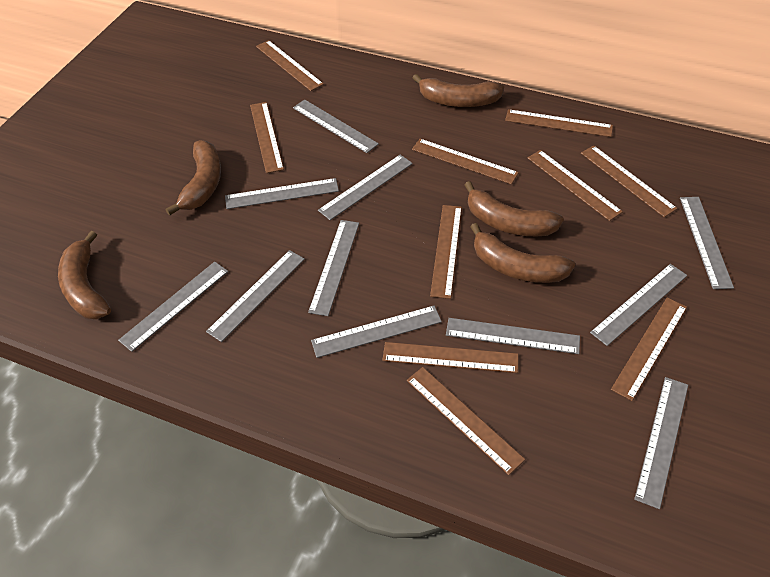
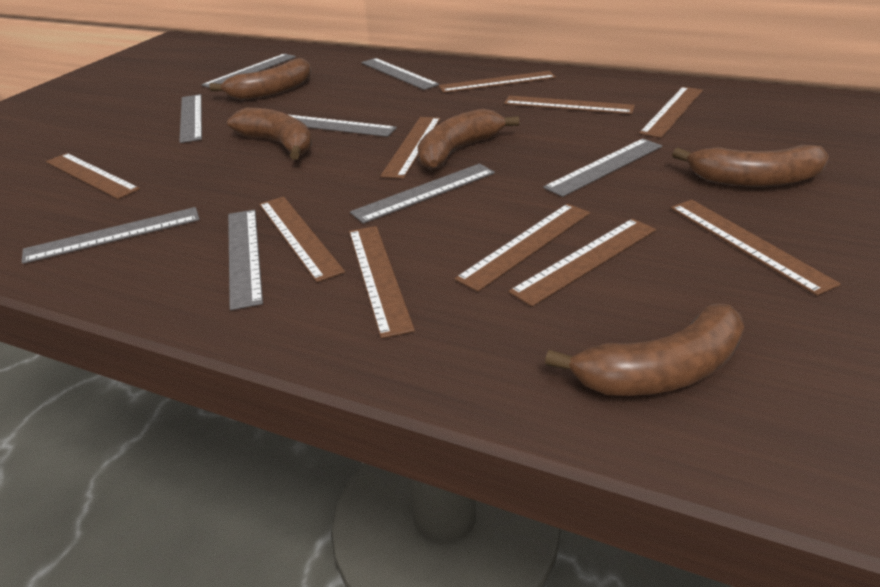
grey ruler: [118,262,228,352] [206,250,305,342] [225,178,339,209] [293,100,379,153] [308,220,359,316] [311,306,442,358] [318,155,413,220] [446,318,580,354] [590,264,687,346] [634,377,688,509] [680,197,734,289] = 11 -> [22,207,200,264] [179,94,202,143] [202,53,296,88] [228,209,263,310] [287,114,397,137] [350,163,495,223] [361,58,439,90] [543,139,662,197] = 8

